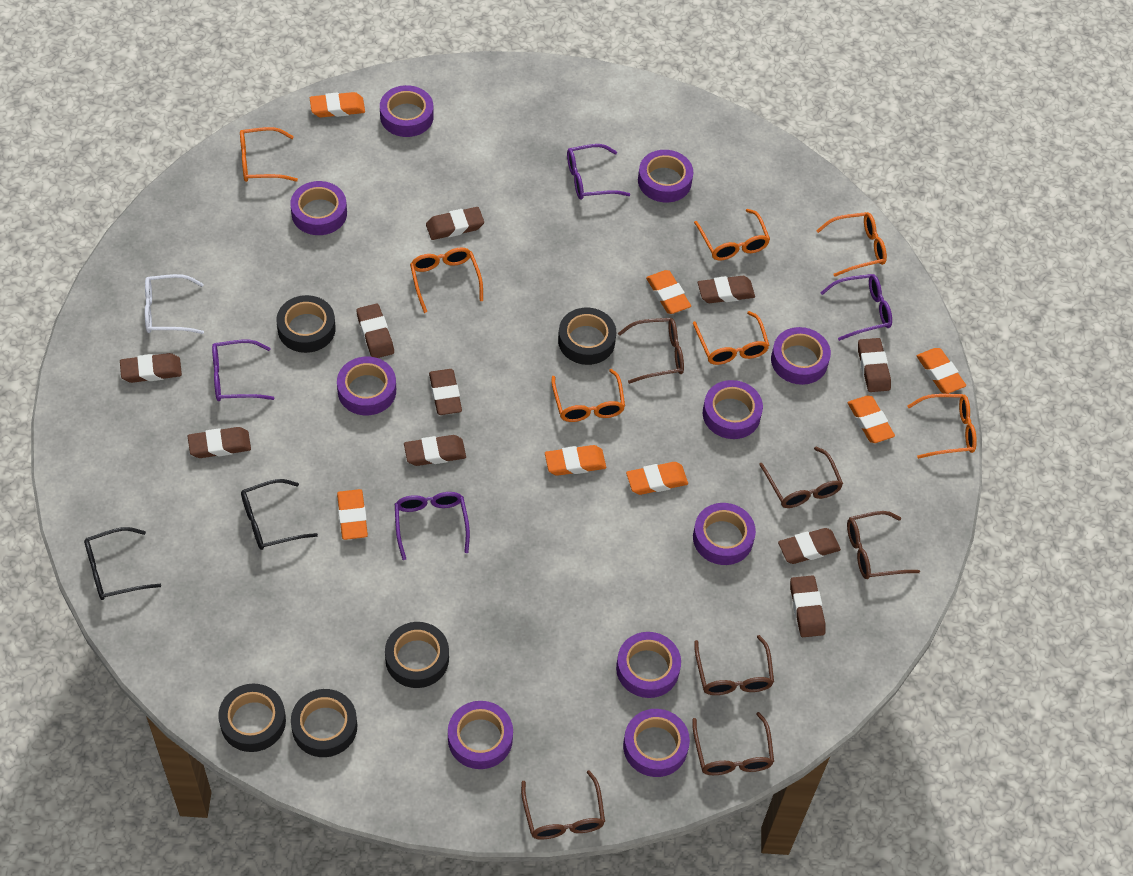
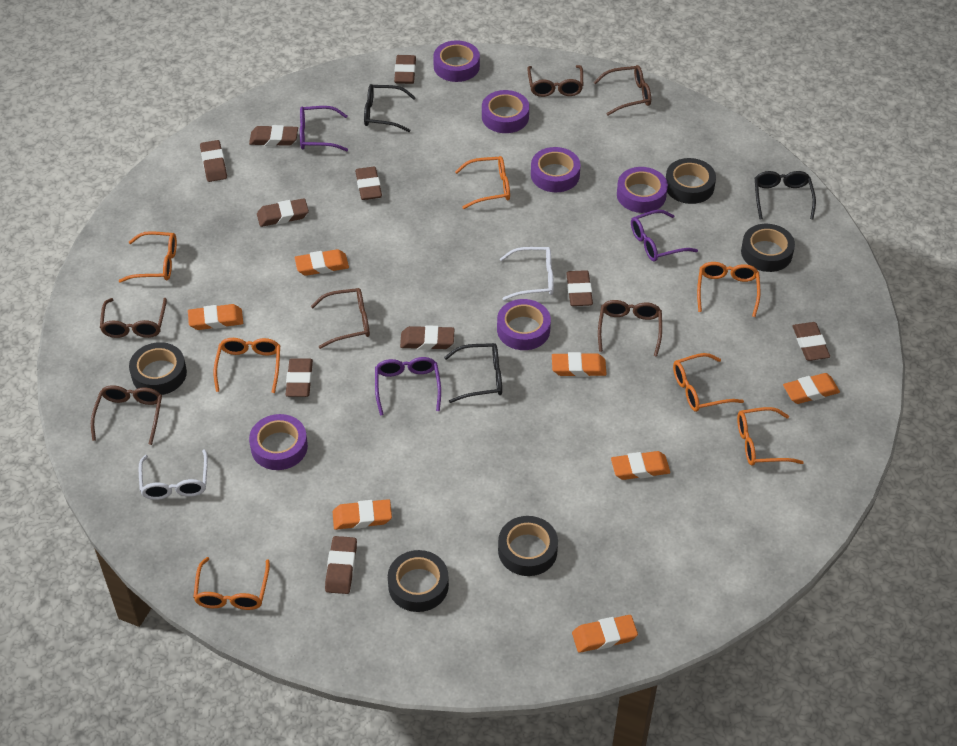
black glasses: [84,527,161,600] [241,479,318,550] = 2 -> [364,84,416,132] [444,343,502,403] [755,171,816,220] = 3
purple glasses: [212,340,275,401] [395,492,470,560] [567,144,630,200] [820,274,892,341] = 4 -> [300,106,348,151] [375,357,441,416] [631,210,698,262] = 3
purple tape: [290,181,347,235] [337,357,396,415] [380,85,434,137] [448,701,513,769] [616,632,681,698] [623,709,690,777] [638,150,693,202] [693,503,756,565] [703,380,763,439] [771,327,831,385] = 10 -> [249,414,308,470] [433,40,480,82] [482,90,529,133] [497,299,551,350] [531,147,581,192] [617,167,668,213] = 6
white glasses: [145,274,204,334] = 1 -> [139,449,208,500] [500,247,554,300] = 2

